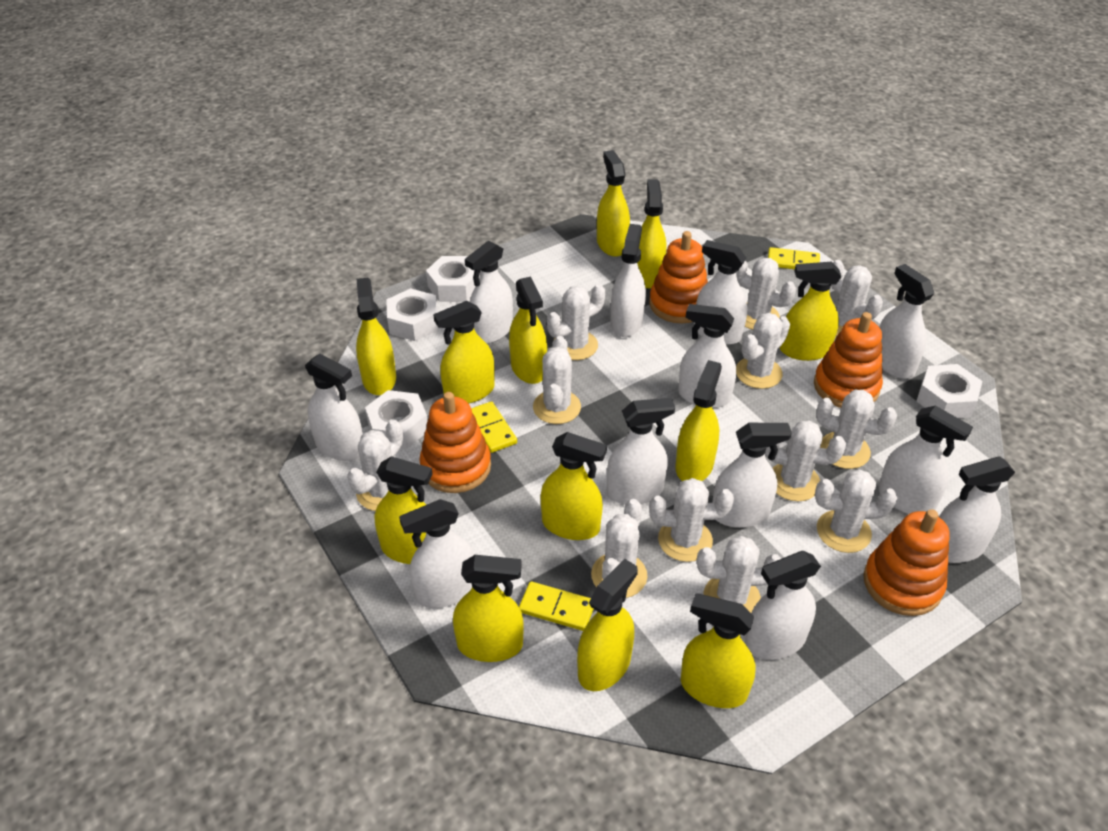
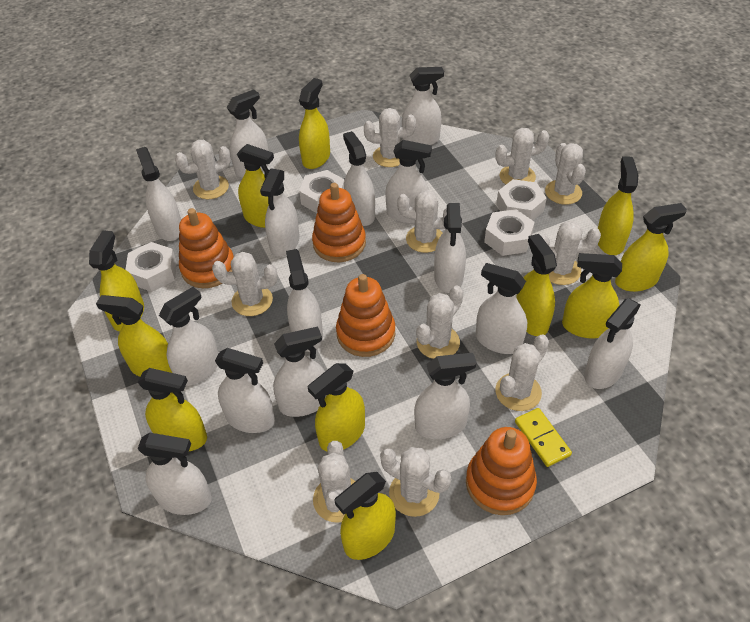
white cactus: [347,420,403,511] [533,336,581,424] [547,284,605,360] [591,499,647,598] [649,478,734,562] [697,536,781,613] [736,258,796,330] [736,313,790,389] [765,420,846,501] [815,470,897,553] [816,390,897,469] [831,260,883,336] = 12 -> [175,140,231,199] [212,252,277,316] [313,441,355,523] [364,108,416,167] [380,447,451,517] [397,190,447,253] [416,286,464,359] [495,128,549,184] [496,334,549,411] [542,221,601,285] [545,143,586,205] = 11
white spray bottle: [305,353,363,461] [399,499,474,608] [465,241,513,344] [607,398,675,504] [611,224,646,337] [678,304,736,408] [694,240,747,345] [712,423,792,528] [745,551,821,660] [878,406,973,514] [879,264,934,379] [939,456,1015,563] = 12 -> [136,147,181,241] [138,433,212,515] [159,287,218,386] [215,348,275,433] [227,89,269,178] [260,168,300,257] [273,326,327,417] [286,249,323,352] [343,131,375,226] [386,140,432,224] [402,67,444,145] [414,353,476,439] [434,203,466,293] [476,263,527,354] [584,298,641,389] = 15
yellow domino: [471,401,517,453] [519,582,593,631] [768,247,820,269] = 3 -> [515,408,572,467] = 1
yellow spray bottle: [356,278,396,395] [375,456,433,564] [433,301,495,404] [453,555,524,662] [509,276,547,384] [541,432,607,540] [577,559,638,691] [597,150,630,257] [637,179,667,289] [675,360,722,481] [681,593,756,708] [780,262,841,361] = 12 -> [89,230,144,332] [96,295,172,377] [138,368,207,451] [237,144,274,228] [299,78,330,169] [308,363,365,452] [334,472,396,560] [516,234,557,336] [562,253,622,338] [598,156,638,255] [615,203,687,292] = 11

